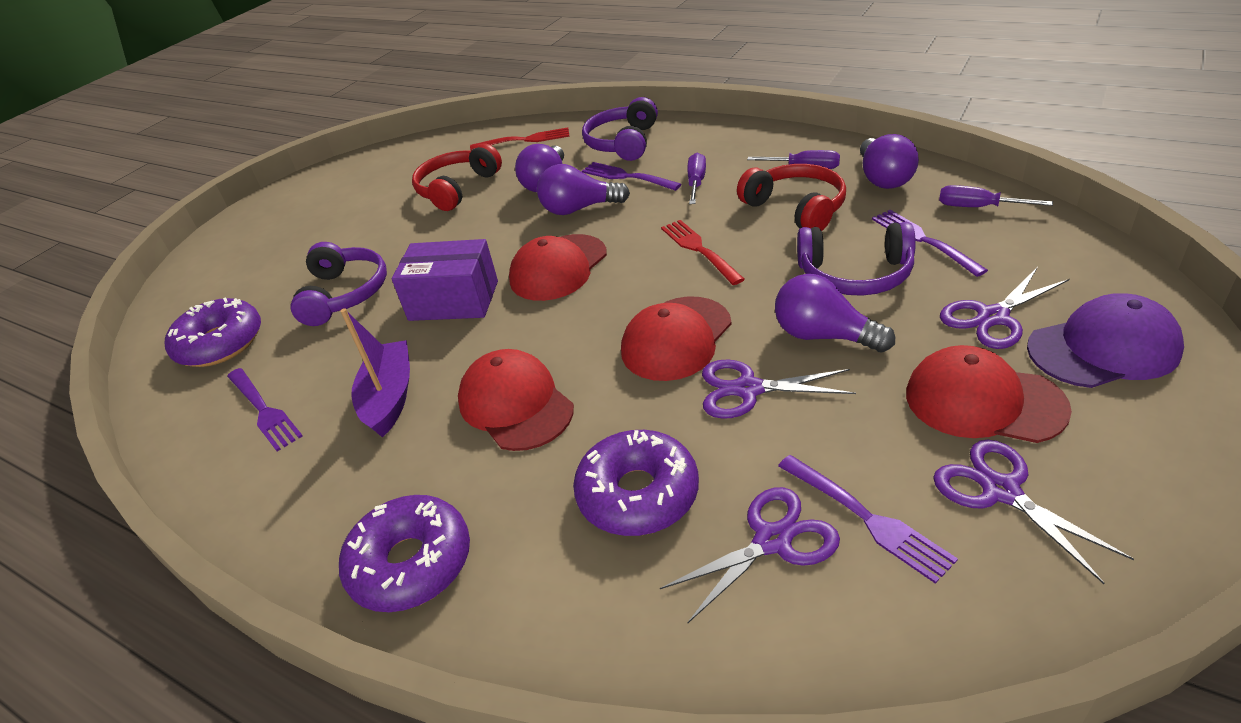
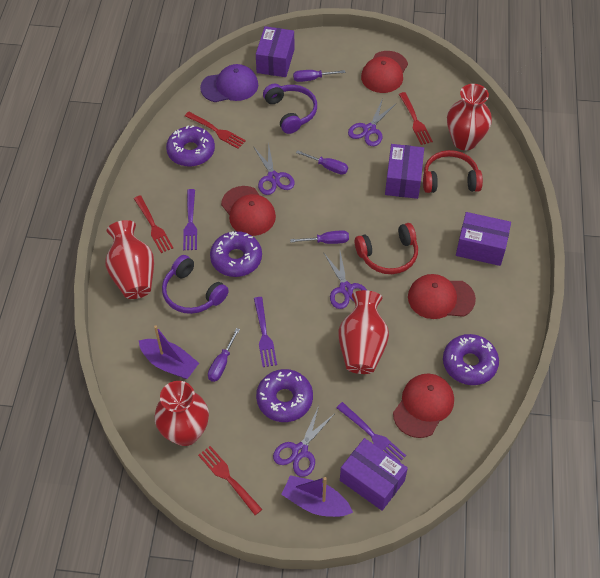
purple boat: [340,308,410,437] = 1 -> [139,325,199,379] [281,475,353,517] = 2
purple box: [392,239,498,321] = 1 -> [256,26,294,77] [340,438,408,511] [385,144,424,199] [456,212,511,266] = 4
purple donut: [165,297,261,367] [339,495,470,612] [573,430,699,536] = 3 -> [166,125,215,167] [210,231,262,277] [256,369,313,422] [443,334,499,385] = 4
purple fork: [227,368,303,451] [582,162,681,191] [778,455,958,584] [872,210,988,277] = 4 -> [183,189,197,250] [254,297,277,367] [336,402,406,462] = 3
purple headphones: [291,242,387,326] [582,97,658,161] [797,222,916,296] = 3 -> [162,255,229,314] [263,84,317,134] = 2
purple light bulb: [515,144,564,192] [537,164,630,215] [775,274,895,352] [860,134,919,189] = 4 -> none = 0
purple screwdriver: [687,153,706,204] [747,150,840,169] [939,185,1053,207] = 3 -> [208,328,240,382] [290,230,349,244] [293,70,345,82] [296,150,348,175] = 4
red fork: [470,127,570,151] [661,220,745,285] = 2 -> [134,195,173,253] [185,112,246,149] [198,446,262,515] [399,92,433,145] = 4
red vase: none = 0 -> [105,220,154,299] [155,381,209,446] [338,290,389,374] [447,84,492,150] = 4

